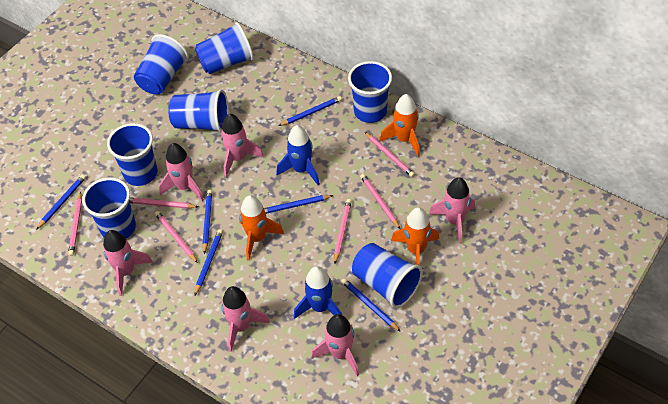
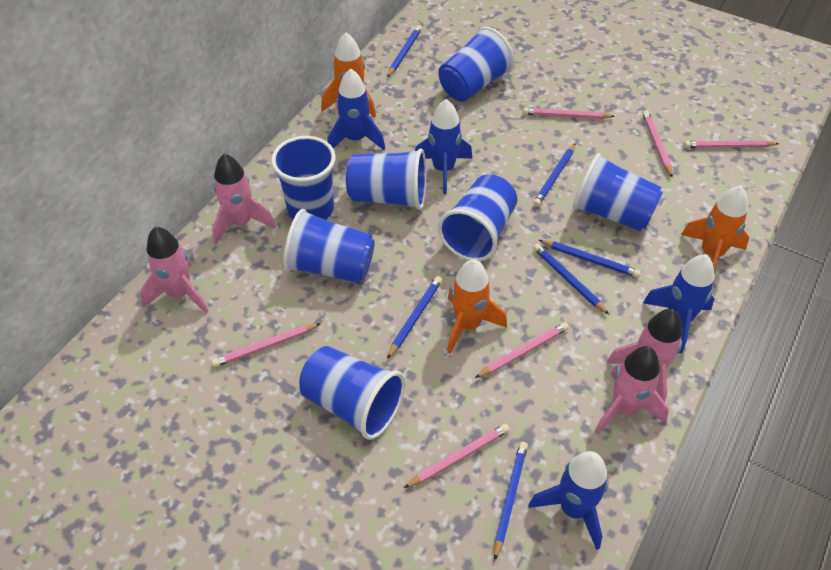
blue rocket: [276,125,320,185] [294,266,342,319] = 2 -> [327,68,385,150] [415,99,472,194] [529,451,608,550] [643,254,715,353] = 4
pink rocket: [103,230,153,296] [159,143,204,201] [221,114,264,177] [221,286,270,352] [311,314,359,376] [429,177,475,244] = 6 -> [140,227,208,313] [212,154,276,245] [595,346,669,434] [606,309,682,402] = 4

